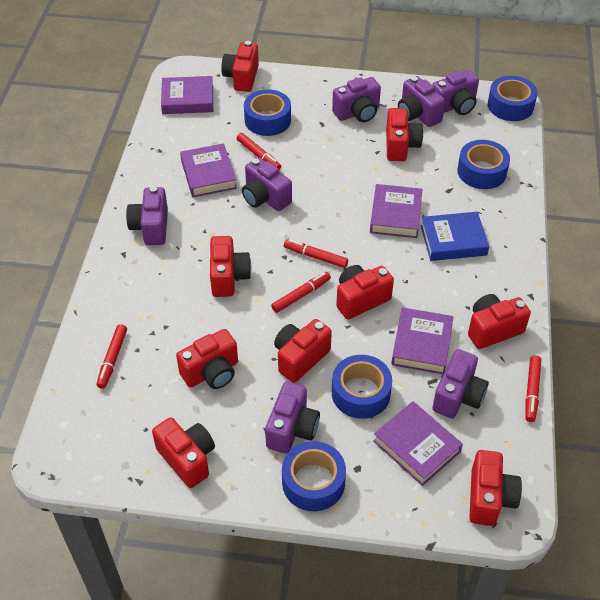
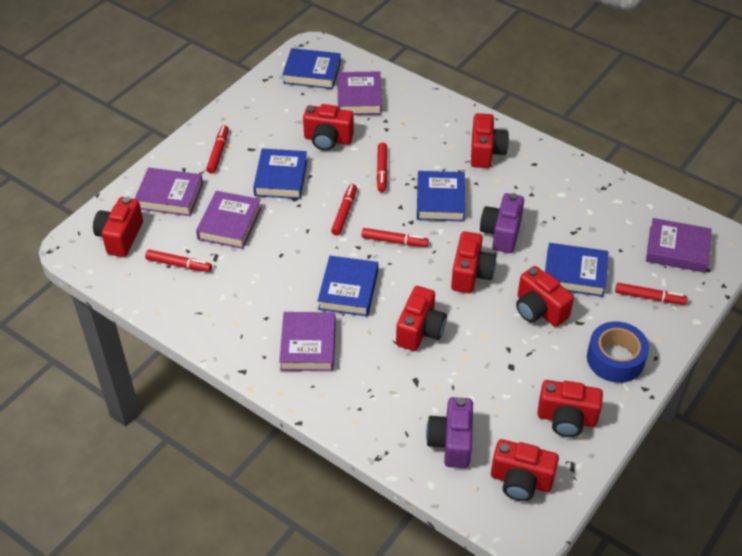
blue book: [421,212,489,261] = 1 -> [253,148,307,199] [282,48,341,89] [318,256,378,317] [417,171,465,222] [545,243,608,297] = 5
blue tape: [244,89,291,136] [282,441,346,511] [332,355,392,419] [457,140,510,189] [488,76,538,121] = 5 -> [587,321,649,383] = 1
purple camera: [126,186,168,245] [242,157,292,211] [265,382,320,454] [332,77,381,122] [398,76,445,127] [432,70,479,115] [432,349,489,418] = 7 -> [426,397,473,468] [480,193,524,253] = 2
red camera: [152,417,215,488] [176,329,238,389] [210,236,251,297] [221,41,259,92] [274,319,332,383] [336,265,394,319] [386,108,423,161] [468,294,531,349] [469,450,522,526] = 9 -> [93,197,143,257] [303,104,354,151] [396,286,447,351] [451,231,496,293] [471,113,509,168] [491,439,559,501] [516,266,574,327] [537,380,603,437] = 8
red marker: [96,324,127,389] [237,133,281,170] [271,272,331,313] [284,239,348,268] [525,355,541,422] = 5 -> [145,250,212,272] [206,125,229,174] [331,184,357,235] [361,228,429,247] [377,142,388,192] [615,283,687,305] = 6

